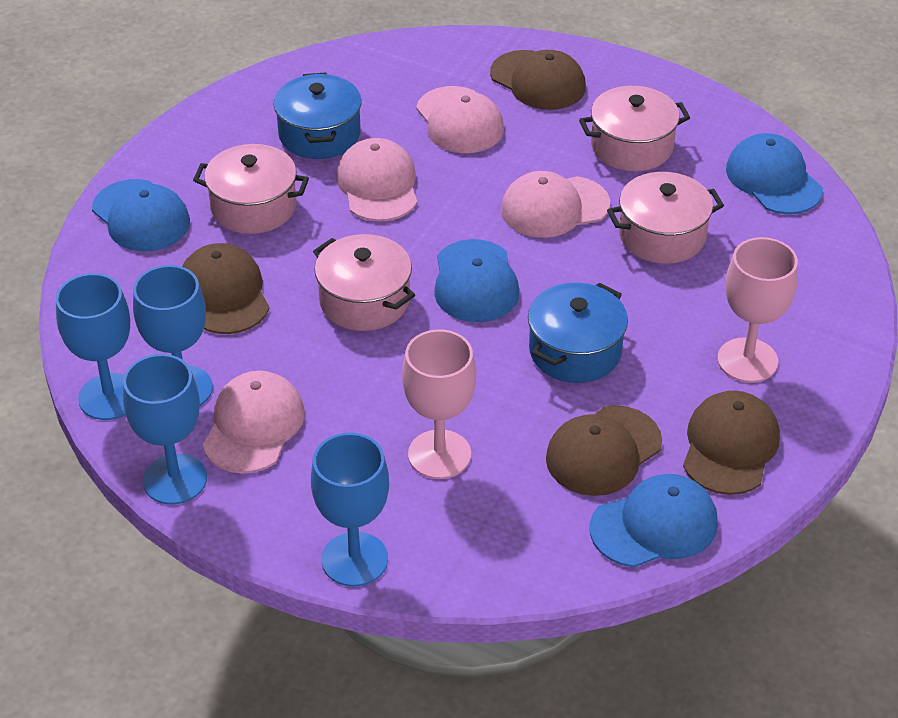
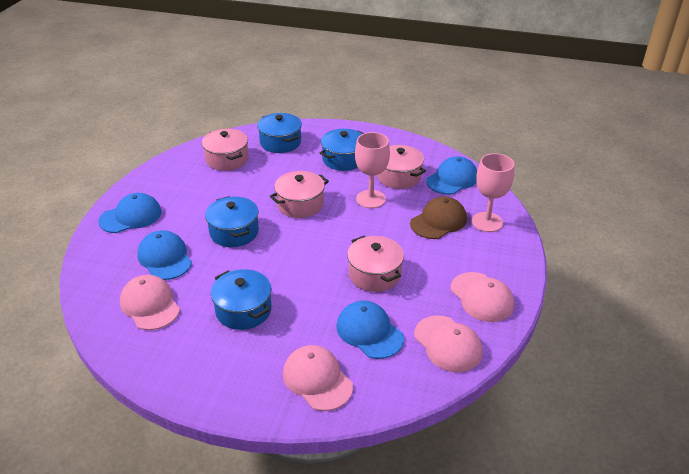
blue goblet: [56,273,130,420] [123,354,207,505] [133,265,213,406] [311,433,389,587] = 4 -> none = 0
blue pot: [273,73,362,159] [528,283,628,383] = 2 -> [205,196,259,247] [211,269,272,330] [257,113,302,153] [320,129,364,171] = 4
brown cap: [182,243,269,334] [490,50,586,110] [546,405,662,496] [683,391,780,495] = 4 -> [410,197,467,239] = 1

